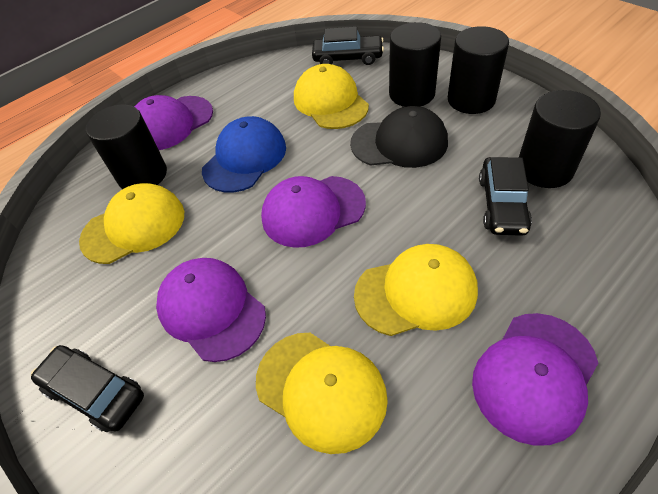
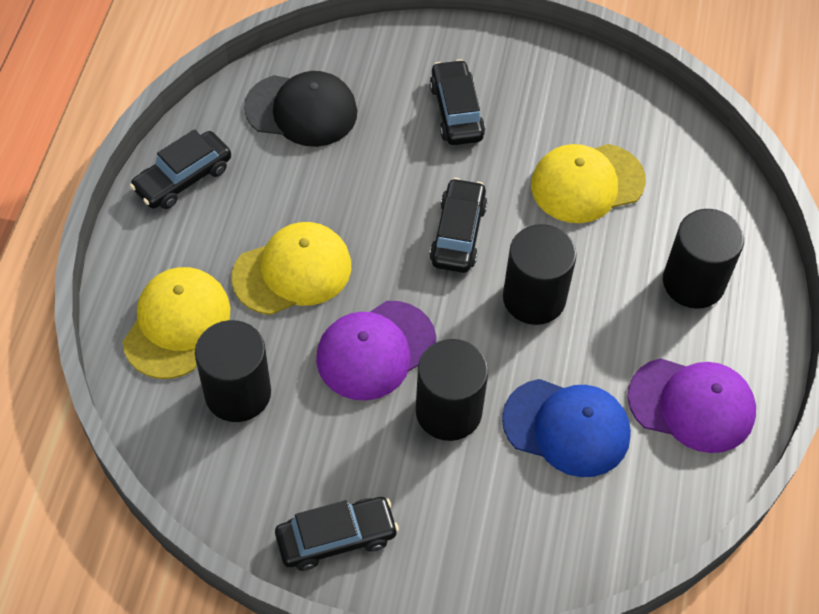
black car: [31,345,144,432] [312,27,384,65] [479,157,532,236] = 3 -> [130,129,231,209] [275,497,399,571] [429,59,485,145] [430,178,488,273] = 4
purple cap: [134,95,213,150] [156,258,266,362] [261,176,366,248] [472,313,598,446] = 4 -> [316,301,436,400] [628,358,756,453] = 2
yellow cap: [79,183,184,264] [256,333,388,454] [294,64,369,129] [354,244,478,336] = 4 -> [123,267,231,379] [231,222,351,315] [531,144,646,223] = 3

